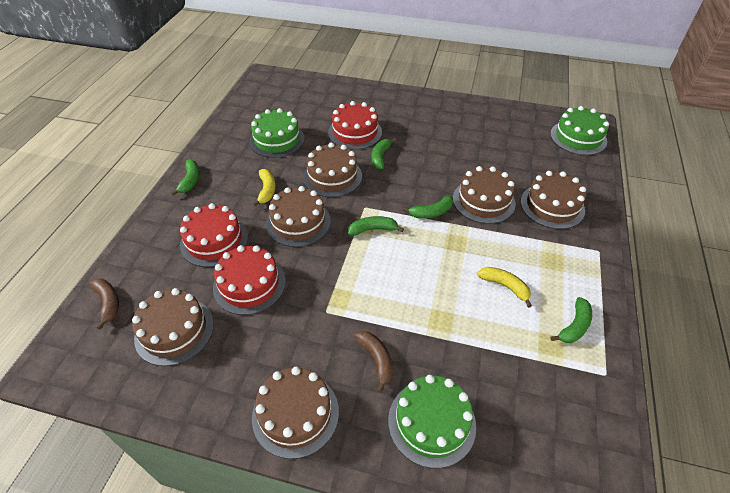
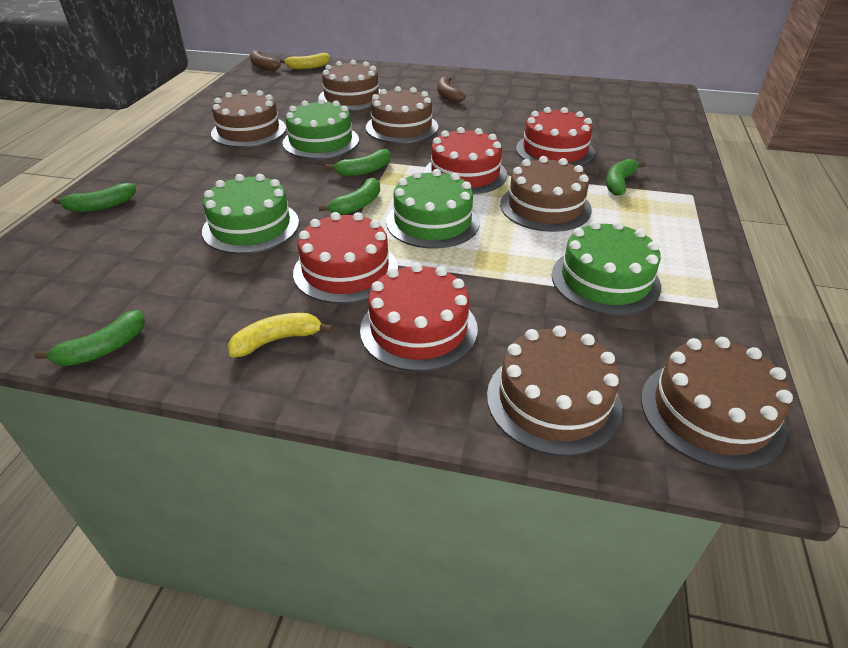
green cake: [249,108,305,158] [388,375,476,468] [550,106,609,155] = 3 -> [202,174,299,254] [282,99,359,159] [386,169,480,249] [552,221,661,315] = 4
red cake: [180,203,248,267] [213,245,286,315] [328,101,382,150] = 3 -> [293,212,398,304] [360,263,478,371] [424,127,507,195] [516,107,595,166] = 4

